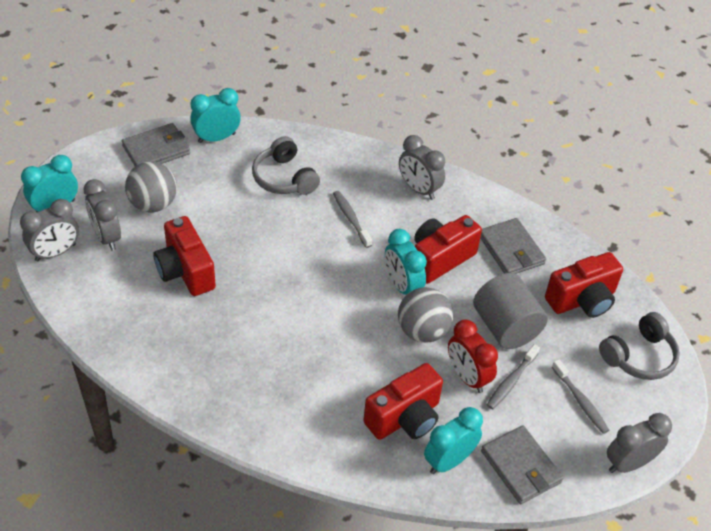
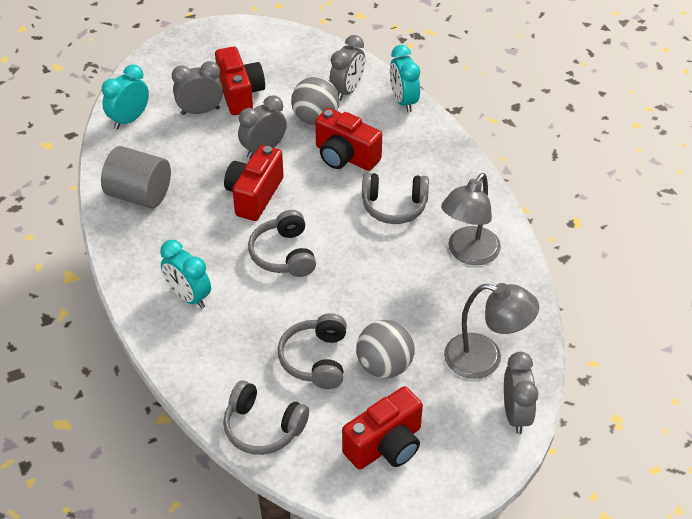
grey headphones: [252,136,320,195] [599,312,680,380] = 2 -> [223,380,309,455] [248,210,316,277] [278,313,347,389] [362,173,429,224] = 4
grey lamp: none = 0 -> [441,173,501,265] [444,283,539,379] = 2
grey toothbrush: [333,191,372,248] [487,344,540,409] [552,359,609,434] = 3 -> none = 0
grey wallet: [122,123,190,166] [480,218,546,274] [481,426,563,504] = 3 -> none = 0
red clock: [448,320,498,393] = 1 -> none = 0
turquoise clock: [21,155,78,212] [190,88,241,143] [385,229,427,295] [424,407,483,474] = 4 -> [102,64,149,129] [160,240,211,308] [390,45,420,112] = 3

